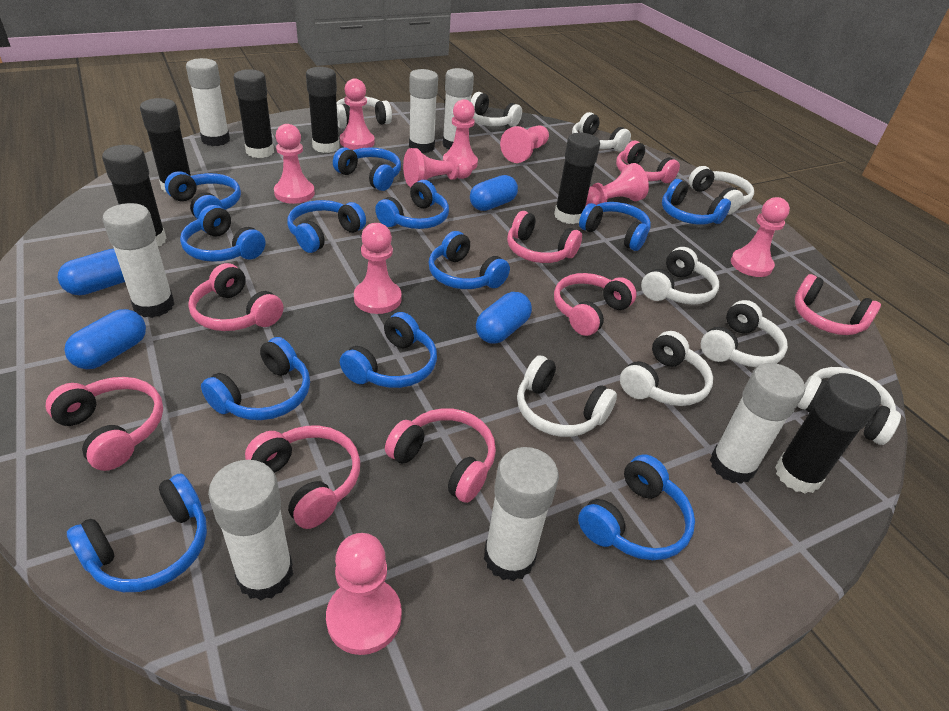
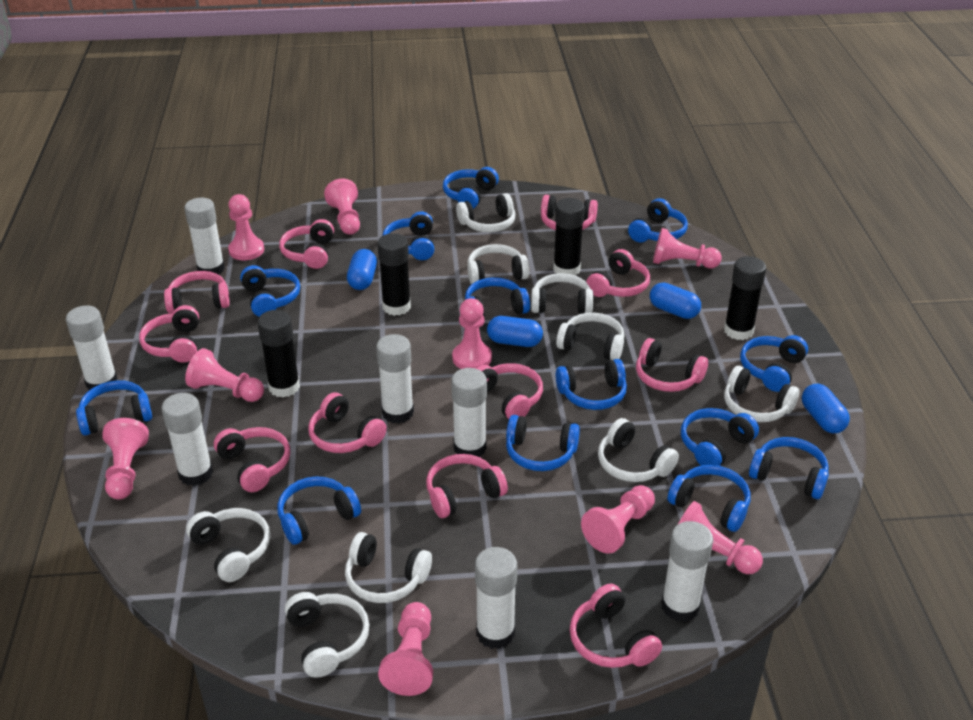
black glue stick: [102,145,167,246] [140,98,191,193] [233,69,274,158] [306,67,339,153] [554,133,600,224] [775,373,881,494] = 6 -> [258,310,300,398] [377,233,411,316] [553,198,585,276] [724,256,766,340] = 4
blue headphones: [67,473,207,592] [165,171,241,219] [180,205,265,262] [201,337,310,420] [287,200,366,253] [333,147,401,191] [340,312,437,388] [375,180,449,229] [429,231,510,289] [578,454,695,560] [579,202,651,251] [662,179,731,225] = 12 -> [76,380,152,436] [240,265,300,317] [277,476,361,545] [383,211,434,260] [443,167,499,209] [465,277,530,317] [506,415,580,471] [556,359,627,410] [628,198,688,243] [668,465,751,532] [681,408,759,466] [740,335,808,392] [749,437,829,499] = 13
pink headphones: [46,377,163,471] [188,263,283,331] [245,426,360,529] [385,408,496,503] [507,211,582,263] [554,273,637,336] [616,141,680,183] [795,274,881,335] = 8 -> [139,305,199,363] [164,271,230,314] [214,427,290,492] [279,219,334,269] [308,392,387,453] [426,454,508,518] [476,363,543,419] [541,195,598,230] [570,584,662,668] [586,249,650,297] [636,338,708,392] = 11

